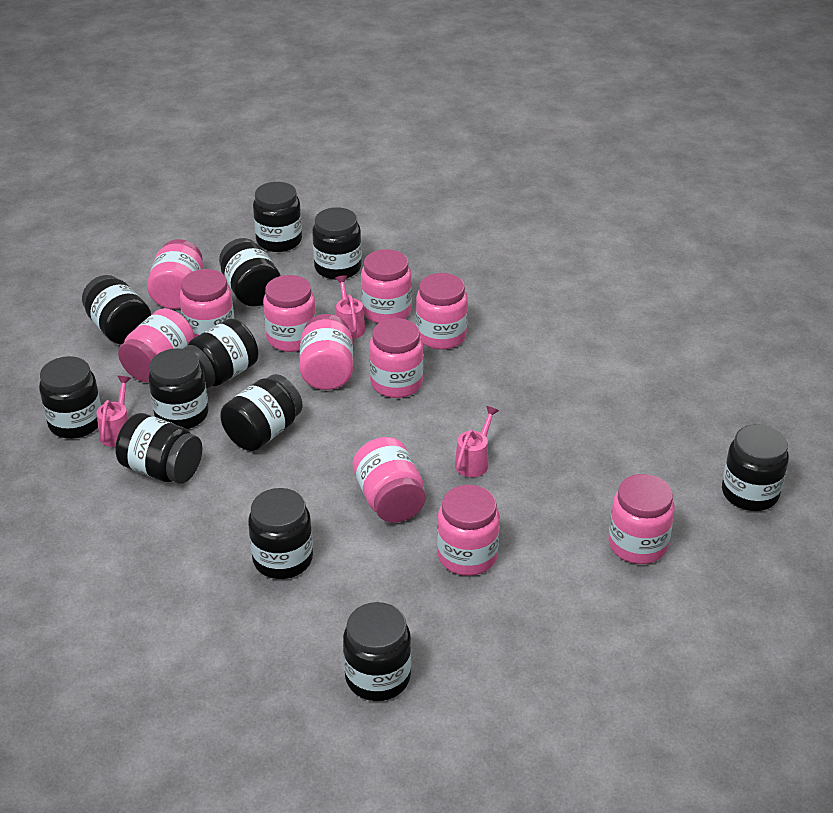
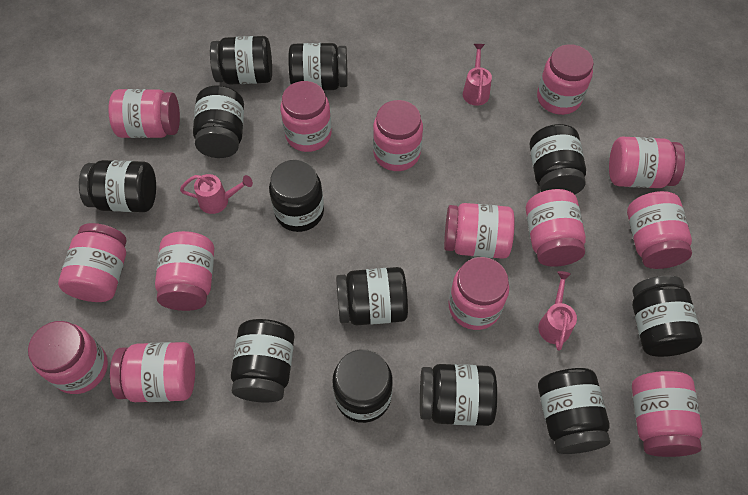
pink jar: [118,308,195,382] [147,239,203,309] [180,269,234,337] [263,275,316,352] [299,314,353,390] [353,437,426,523] [361,249,412,323] [369,318,423,398] [416,273,468,350] [437,485,500,576] [608,474,675,564] = 11 -> [28,321,108,394] [58,223,127,302] [108,89,180,138] [110,342,195,402] [155,231,214,311] [280,81,332,152] [373,100,423,171] [444,203,515,259] [449,257,509,330] [526,189,586,267] [537,44,594,115] [609,137,685,188] [627,191,692,269] [632,371,703,457] = 14

